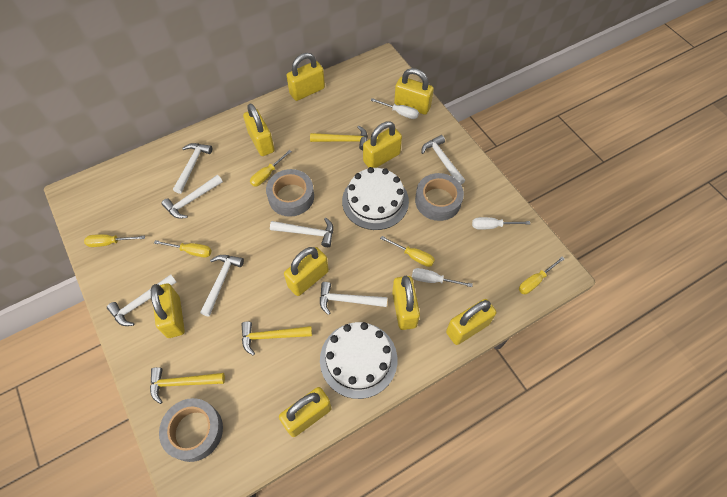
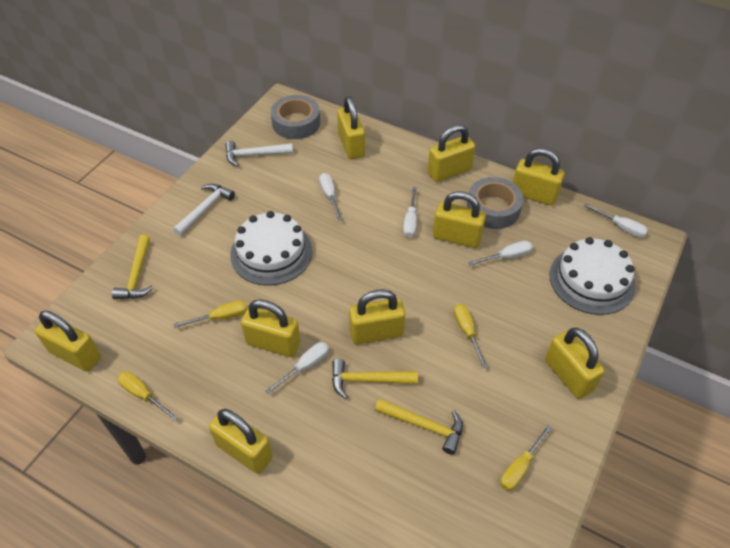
grey tape: [159,398,223,462] [266,169,314,217] [415,173,464,221] = 3 -> [271,95,320,139] [467,177,523,229] = 2
white hammer: [107,274,176,326] [161,175,223,219] [173,143,212,194] [200,255,244,317] [270,218,333,247] [320,282,387,315] [421,135,465,185] = 7 -> [173,184,235,236] [226,141,293,166] = 2
white screwdriver: [371,98,419,119] [412,268,473,287] [472,217,530,230] = 3 -> [266,342,329,394] [319,173,342,221] [403,187,417,238] [468,241,533,266] [584,203,648,237] = 5
yellow screwdriver: [84,234,145,247] [154,240,212,258] [250,150,292,187] [380,236,435,267] [519,257,564,294] = 5 -> [118,371,178,421] [173,300,247,328] [454,304,487,368] [500,425,552,491] = 4

